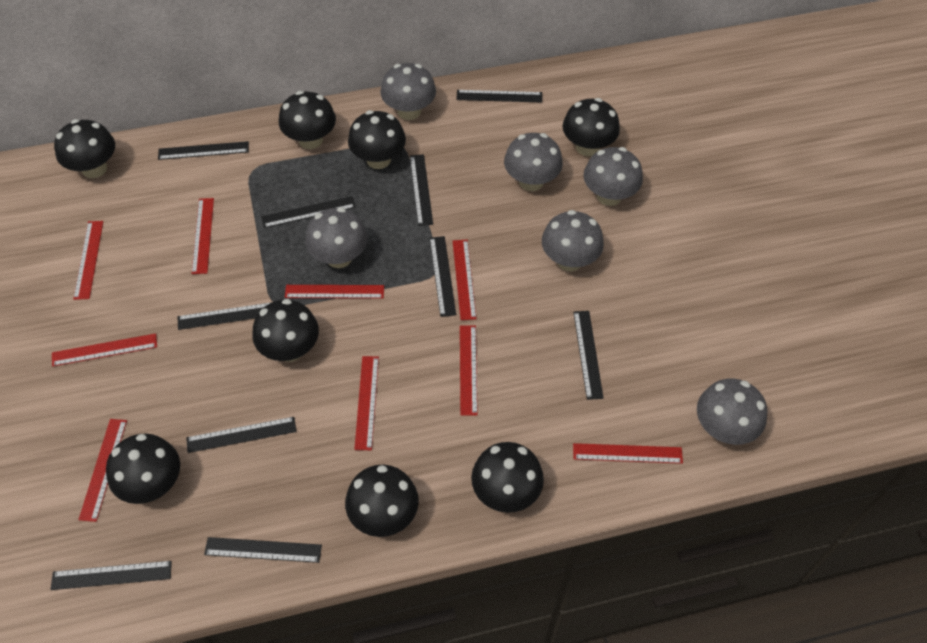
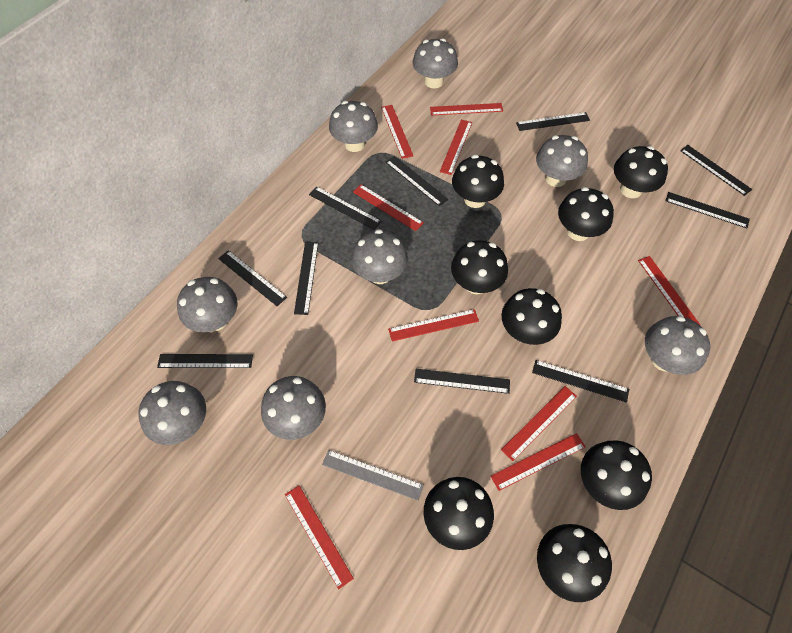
grey mushroom: [305,207,367,268] [380,63,436,120] [504,133,563,191] [542,210,604,271] [583,147,643,206] [697,379,767,445] = 6 -> [138,381,206,445] [177,277,238,332] [261,376,326,440] [329,101,378,152] [351,229,408,284] [412,38,458,88] [536,135,588,187] [645,316,710,375] = 8
grey ruler: none = 0 -> [322,450,424,501] = 1

